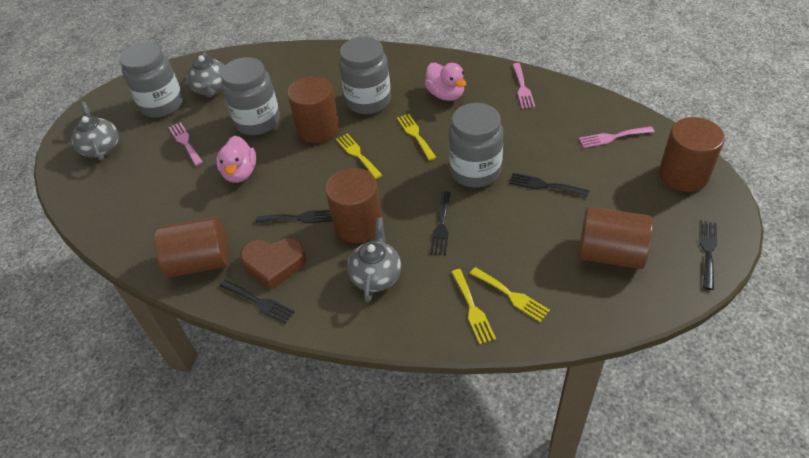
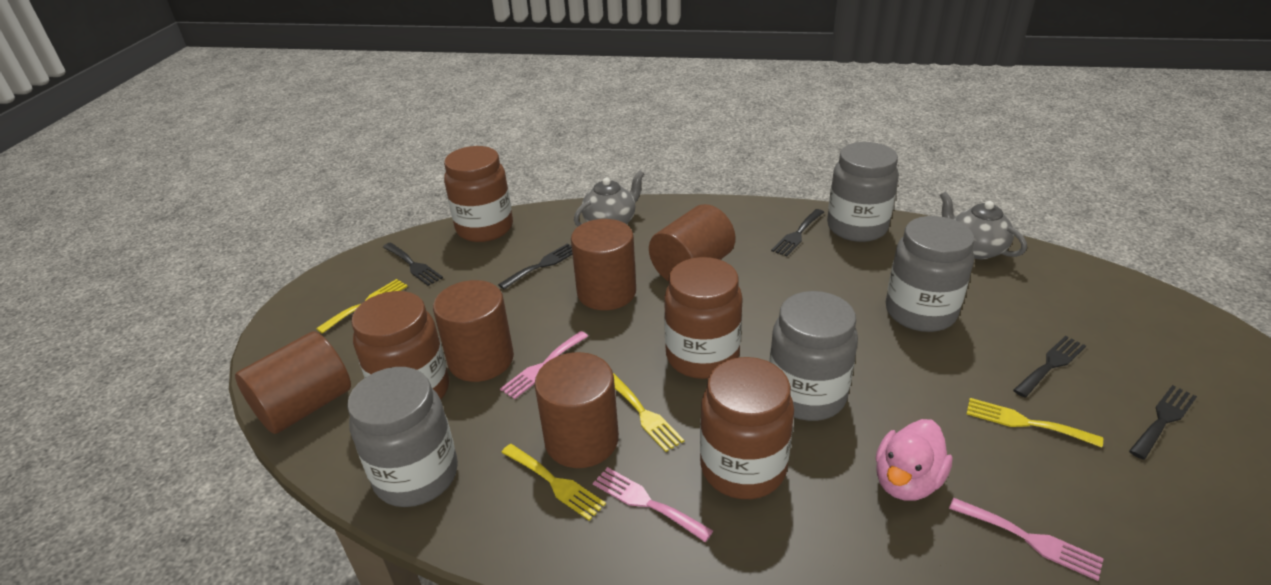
brown heart: [240,238,306,289] = 1 -> none = 0
brown jar: none = 0 -> [351,291,449,399] [444,146,513,242] [664,257,743,379] [700,357,794,499] = 4
grey teapot: [72,102,119,161] [187,52,225,97] [347,217,401,302] = 3 -> [574,170,644,226] [940,192,1027,259] = 2
pink duck: [217,136,256,183] [425,63,466,101] = 2 -> [876,419,953,501] = 1

